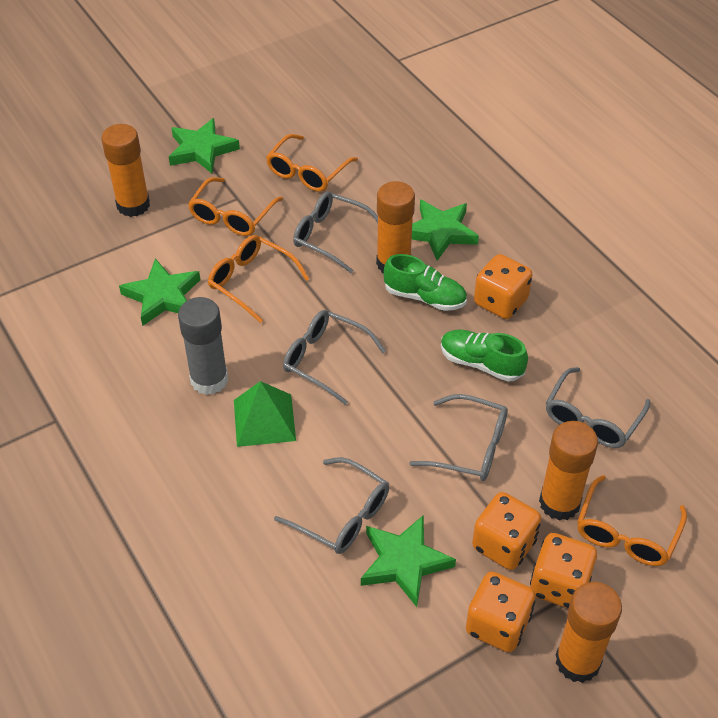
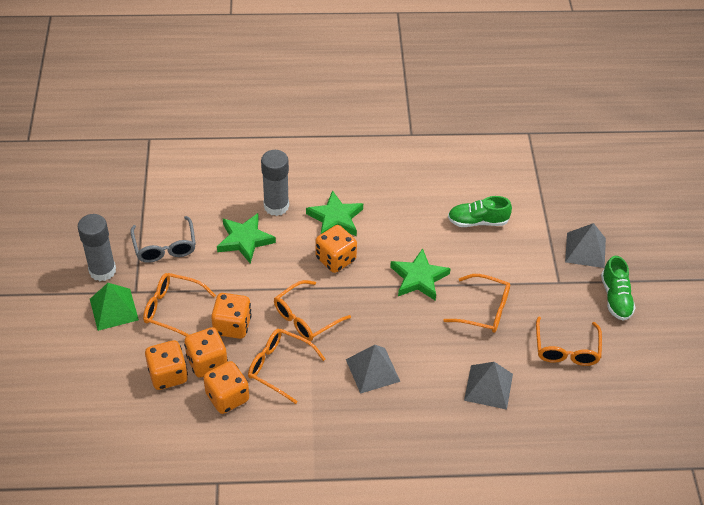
green star: [119,259,200,326] [169,118,240,173] [361,515,456,607] [412,200,479,261] = 4 -> [217,213,276,264] [306,190,363,236] [390,248,451,301] = 3
grey glasses: [274,457,389,554] [283,310,386,405] [293,192,378,273] [409,394,508,481] [546,367,650,448] = 5 -> [130,216,196,263] = 1
grey glue stick: [178,297,228,395] = 1 -> [78,214,116,281] [261,150,289,216] = 2
grey pyramid: none = 0 -> [346,345,400,394] [464,362,513,410] [565,223,606,268] = 3
orange dice: [466,571,536,652] [472,492,541,570] [474,254,532,319] [530,533,597,608] = 4 -> [145,340,188,390] [184,327,228,377] [203,361,249,414] [211,293,252,339] [315,225,357,273] = 5
orange glasses: [188,177,283,236] [208,235,309,323] [266,134,358,192] [577,475,687,566] = 4 -> [143,273,216,336] [248,329,325,404] [274,280,351,341] [443,274,510,333] [536,316,602,366] = 5
orange glue stick: [101,124,150,217] [376,181,415,273] [539,421,598,521] [556,582,622,683] = 4 -> none = 0

